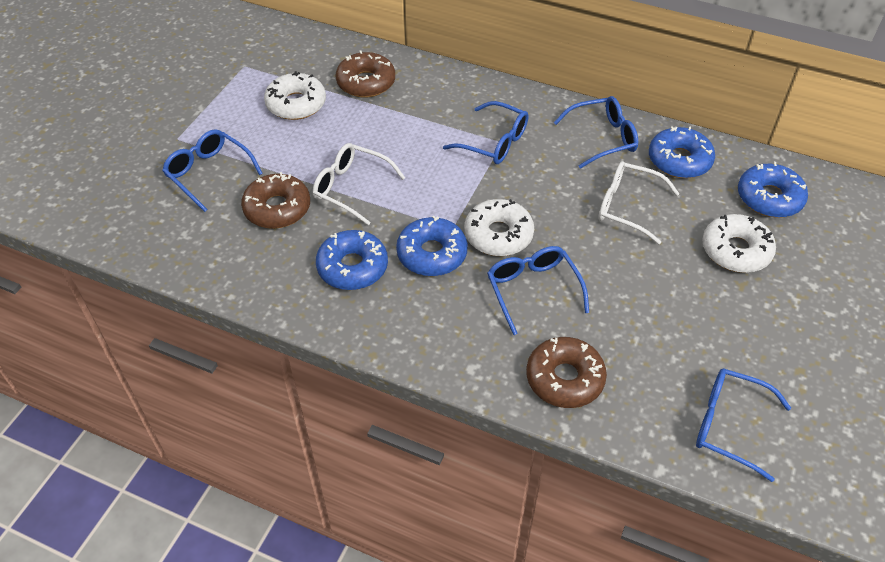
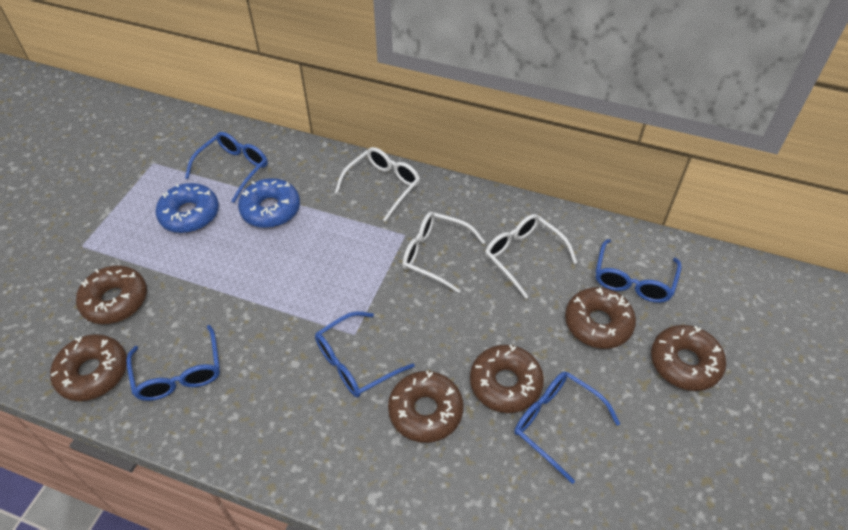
blue donut: [316,230,388,290] [396,216,468,276] [649,126,715,178] [738,162,808,218] = 4 -> [155,183,219,233] [238,178,300,228] = 2
brown donut: [241,172,310,229] [336,50,395,97] [526,337,607,408] = 3 -> [50,334,127,401] [76,265,147,324] [388,371,463,443] [470,345,544,413] [565,287,636,349] [651,325,726,391] = 6
white donut: [264,71,326,120] [464,199,534,256] [702,214,776,273] = 3 -> none = 0
white glasses: [313,143,405,225] [598,161,679,245] = 2 -> [335,147,420,222] [402,212,485,293] [485,214,577,299] = 3

